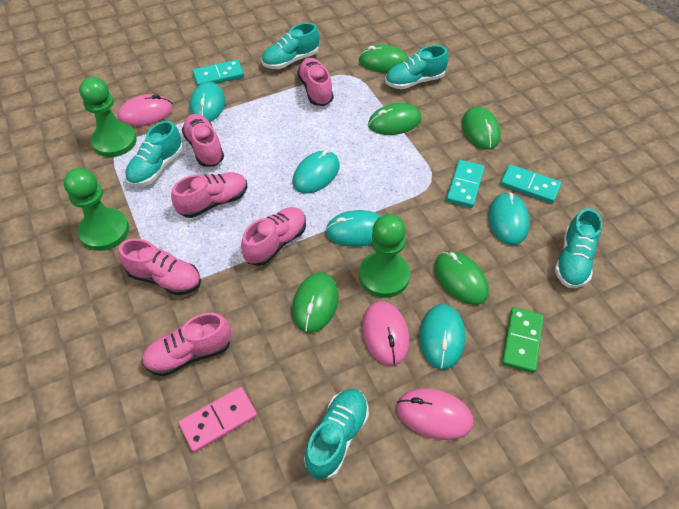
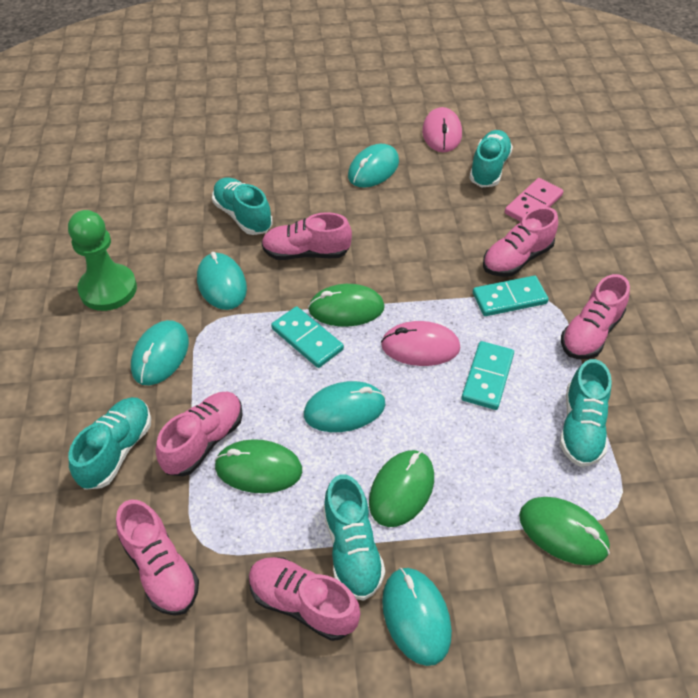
green domino: [502,307,544,373] = 1 -> none = 0
green mouse: [292,272,338,333] [359,45,409,73] [368,103,422,135] [434,251,489,305] [462,106,501,150] = 5 -> [214,439,302,493] [308,284,385,327] [369,450,434,527] [519,497,610,565] = 4
green pawn: [64,168,129,251] [79,77,137,157] [359,214,410,298] = 3 -> [68,210,137,311] = 1
pink mouse: [117,94,173,127] [362,301,409,366] [397,388,473,440] = 3 -> [381,321,460,366] [422,107,462,152] = 2

